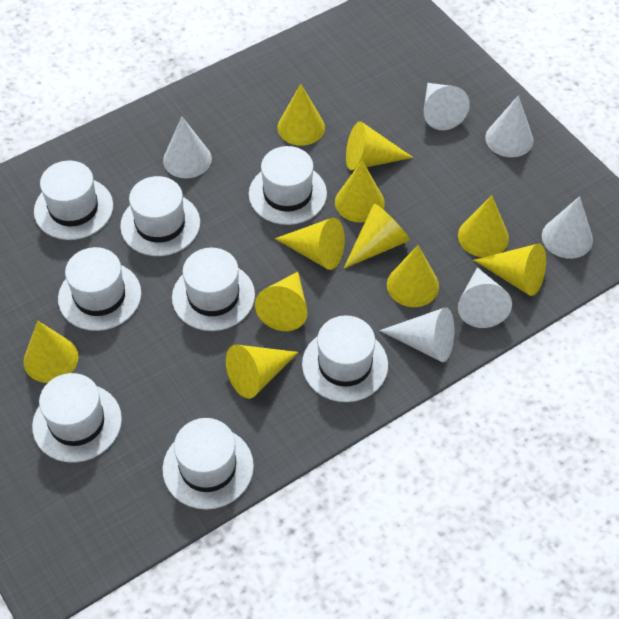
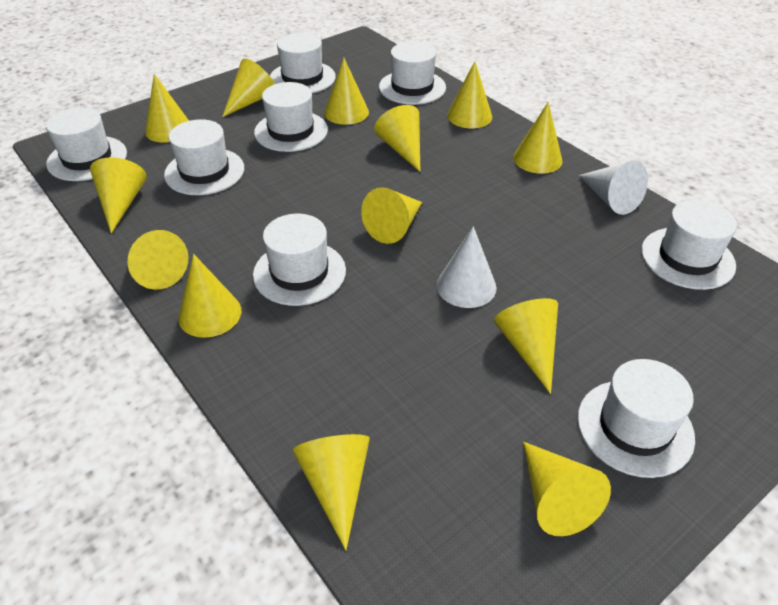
white cone: [163,117,212,178] [379,307,454,362] [424,83,470,130] [458,267,512,328] [485,95,533,157] [542,196,593,259] = 6 -> [436,226,497,308] [578,160,648,215] = 2
yellow cone: [24,321,78,383] [226,345,299,399] [255,272,307,331] [275,218,345,270] [277,84,325,146] [335,161,385,222] [343,204,410,269] [346,121,413,170] [387,245,439,307] [458,195,509,257] [474,243,546,296] = 11 -> [90,157,147,234] [128,230,188,290] [145,74,189,143] [178,254,241,338] [222,59,275,117] [292,434,370,550] [324,58,369,125] [361,187,422,244] [374,105,420,172] [447,61,492,128] [494,298,558,394] [513,102,563,174] [523,442,611,536] = 13

